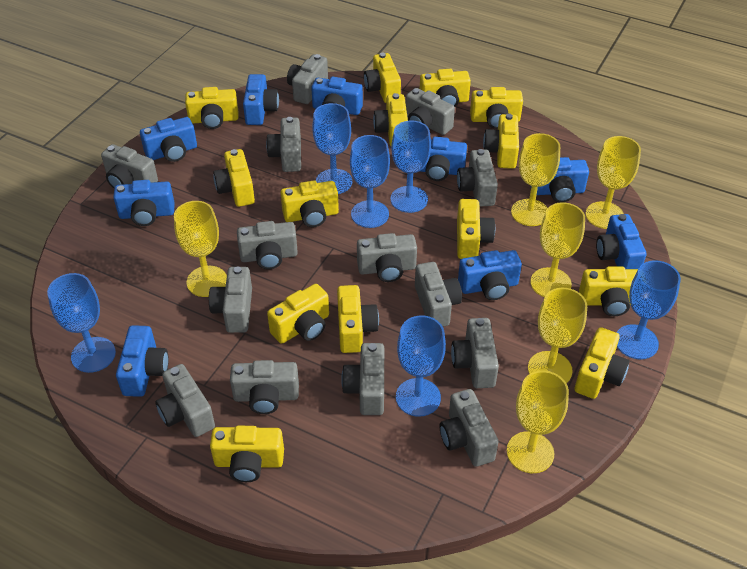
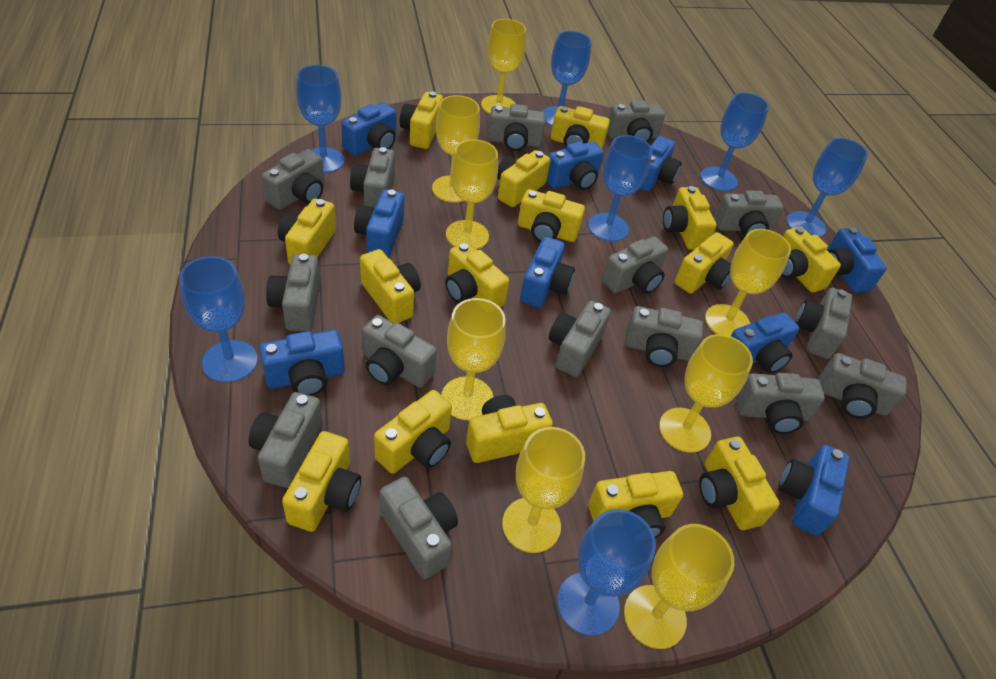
blue goblet: [47,273,116,373] [312,103,352,194] [350,135,390,228] [390,120,431,213] [396,315,446,417] [617,260,681,359] = 6 -> [179,256,258,383] [296,65,345,173] [542,31,592,126] [557,509,656,636] [588,135,652,242] [700,92,769,191] [787,138,868,237] = 7
grey camera: [101,144,158,188] [155,364,215,437] [209,267,252,333] [230,360,299,414] [237,221,298,269] [266,117,301,172] [287,54,328,104] [341,343,384,415] [357,233,417,282] [406,88,455,135] [415,262,462,326] [440,389,498,467] [451,318,499,388] [457,149,498,207] = 14 -> [249,392,323,488] [262,149,324,210] [266,254,320,331] [350,147,395,207] [362,315,437,388] [380,477,458,579] [488,104,546,151] [549,300,611,377] [602,236,668,294] [607,100,665,142] [624,306,703,367] [714,190,784,237] [736,373,825,434] [795,288,852,359] [819,353,907,418] = 15
yellow camera: [185,87,238,129] [210,426,284,482] [213,149,255,207] [267,284,329,344] [280,181,339,227] [337,285,379,353] [364,53,401,103] [373,93,408,146] [420,69,471,107] [457,199,495,259] [470,87,523,129] [483,114,519,169] [575,327,629,399] [579,267,638,316] = 14 -> [278,198,336,264] [282,431,361,532] [360,249,421,323] [374,390,452,474] [400,91,443,149] [445,242,509,307] [466,395,553,463] [497,150,551,207] [518,189,585,242] [551,106,610,149] [588,471,683,538] [663,186,717,250] [675,232,734,294] [699,437,780,530] [781,226,841,293] = 15
yellow goblet: [174,201,227,297] [507,371,569,473] [511,133,560,226] [528,288,587,383] [530,202,585,297] [585,136,641,229] = 6 -> [432,95,480,203] [441,298,506,420] [446,139,498,249] [481,19,526,114] [502,427,585,553] [624,524,734,649] [659,334,753,453] [705,229,791,336] = 8

